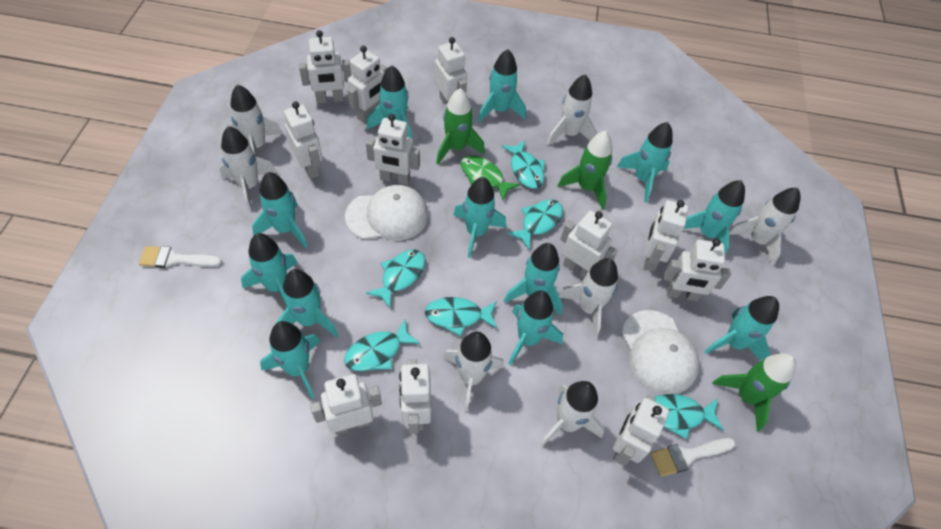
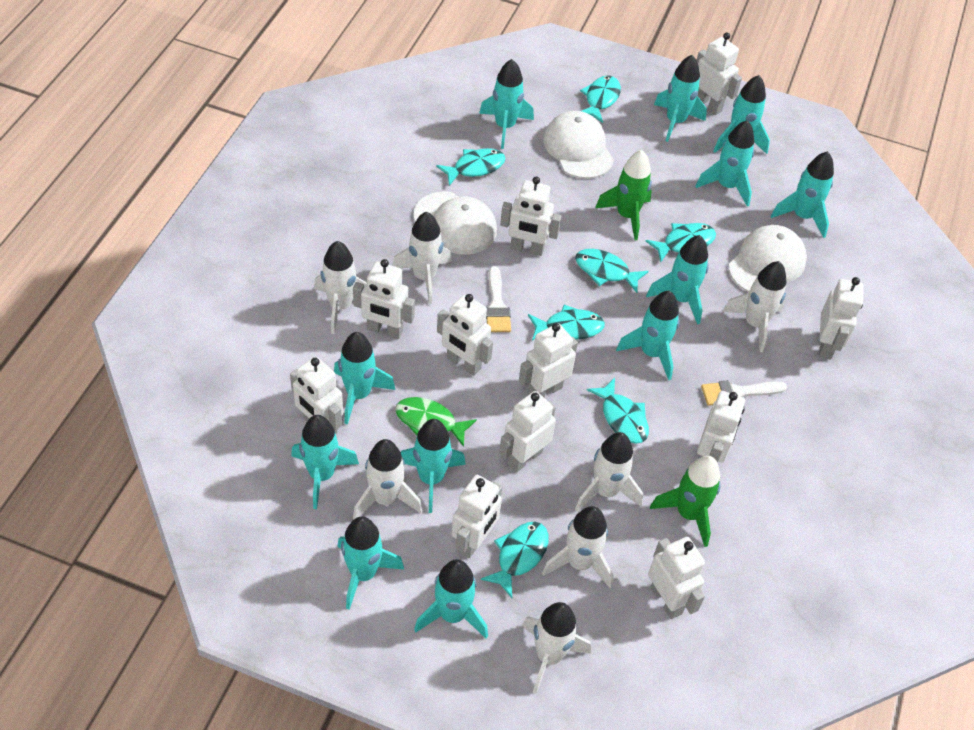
green rocket: [436,88,485,164] [558,131,612,210] [712,353,796,431] = 3 -> [595,150,652,241] [650,456,721,547] = 2
turquoise fish: [344,319,420,371] [366,250,425,308] [425,297,497,336] [501,140,545,189] [507,199,563,249] [654,394,724,439] = 6 -> [436,148,506,186] [481,522,549,598] [528,305,605,341] [575,249,649,293] [580,75,621,123] [587,378,649,444] [646,223,716,262] = 7
white cap: [345,185,428,240] [621,310,700,394] = 2 -> [414,191,497,255] [543,111,614,179] [728,225,807,292] = 3

